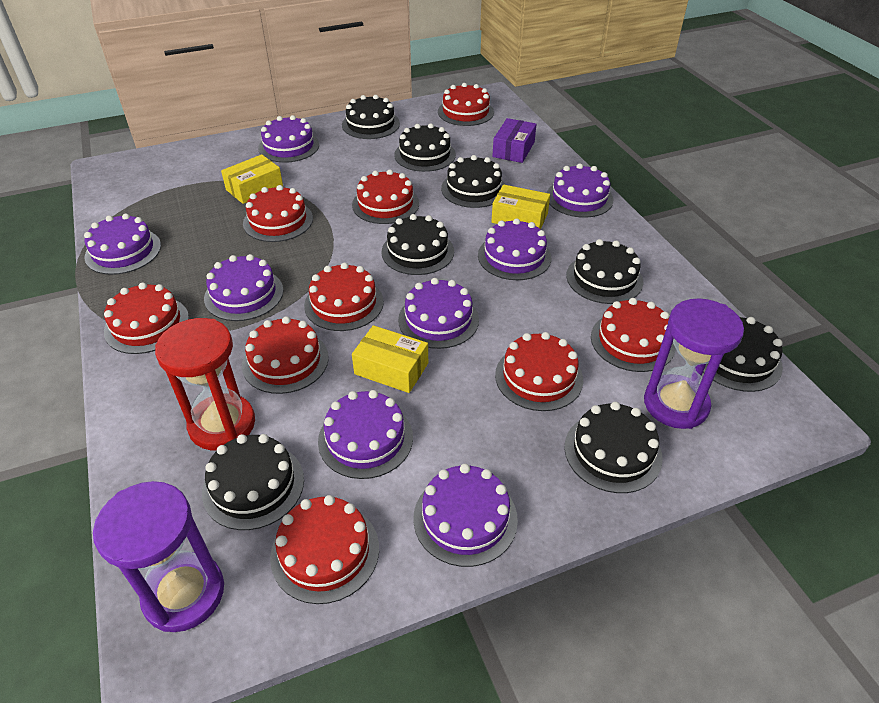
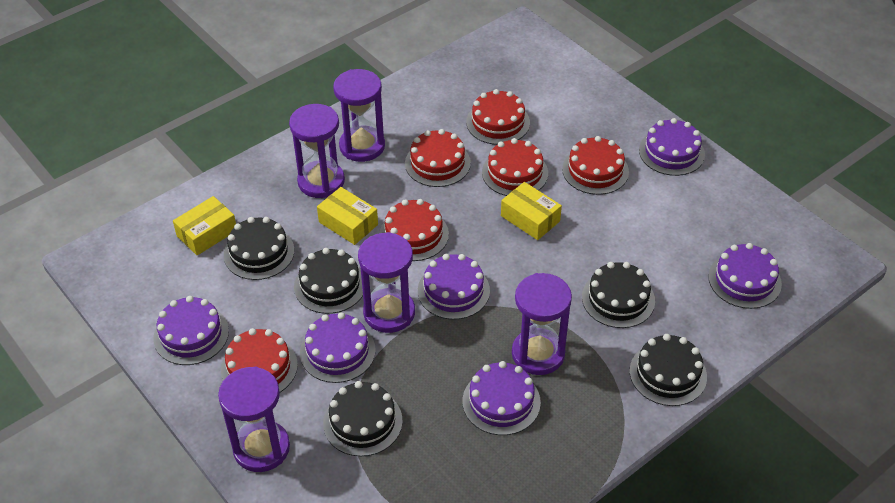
black cake: [202,434,304,530] [342,95,400,139] [381,214,454,275] [394,123,456,172] [441,155,505,208] [564,402,663,493] [566,239,644,304] [703,317,783,392] = 8 -> [224,217,294,280] [294,248,363,314] [323,381,403,456] [582,262,655,328] [630,334,707,406] = 5
purple box: [492,118,536,163] = 1 -> none = 0
purple cake: [84,213,161,275] [204,254,283,321] [258,115,319,163] [318,390,413,479] [398,278,479,349] [413,464,518,567] [478,218,551,280] [547,163,613,218] = 8 -> [153,296,229,365] [300,312,376,383] [418,254,490,320] [462,361,541,435] [639,118,705,176] [709,243,782,309] = 6
purple hourglass: [93,481,224,632] [644,298,744,429] = 2 -> [218,367,290,472] [289,104,345,198] [333,69,385,162] [358,232,415,333] [512,273,572,375] = 5
red cake: [104,282,189,354] [242,316,329,394] [243,185,313,242] [270,495,379,604] [304,262,384,331] [352,169,419,224] [438,83,494,126] [495,332,583,411] [591,298,676,372] = 9 -> [221,328,298,392] [380,199,449,261] [405,129,471,187] [466,89,530,145] [482,138,548,196] [562,136,629,195] = 6
red hourglass: [155,318,255,450] = 1 -> none = 0

